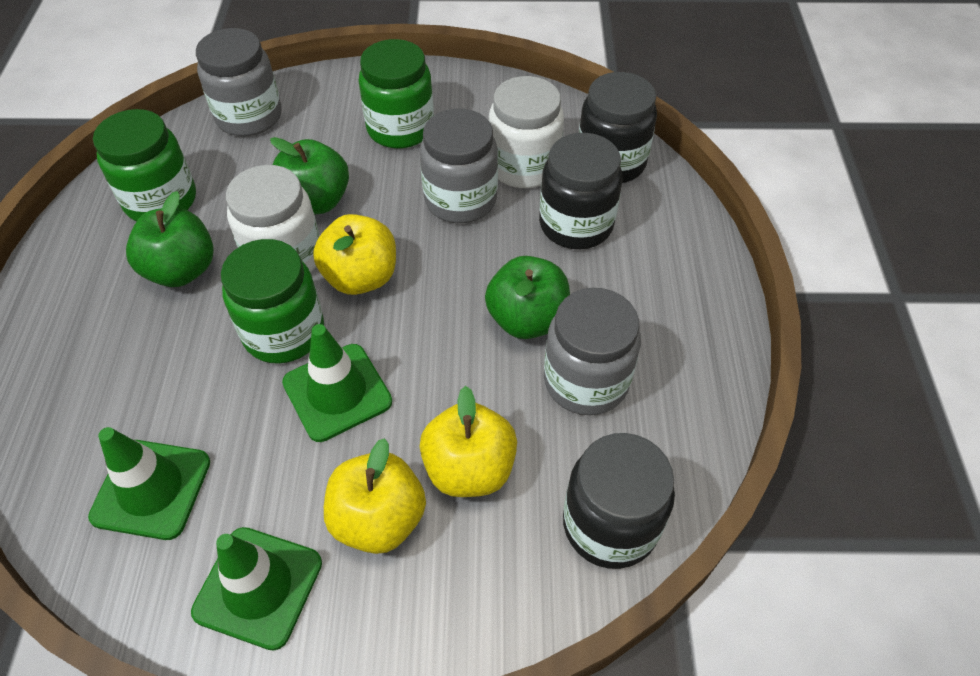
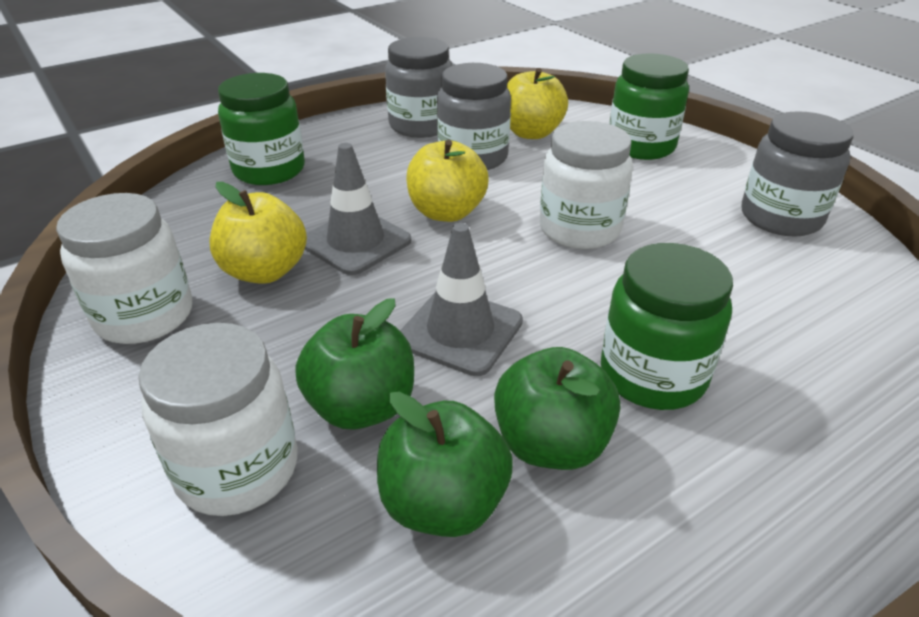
black jar: [539,133,623,249] [563,433,675,569] [579,72,657,183] = 3 -> none = 0
green traffic cone: [88,427,210,540] [191,527,322,651] [282,324,392,442] = 3 -> none = 0
grey traffic cone: none = 0 -> [304,143,411,275] [400,223,523,376] = 2
white jar: [226,165,319,272] [489,76,564,188] = 2 -> [56,193,192,344] [139,323,298,516] [539,121,633,249] = 3

